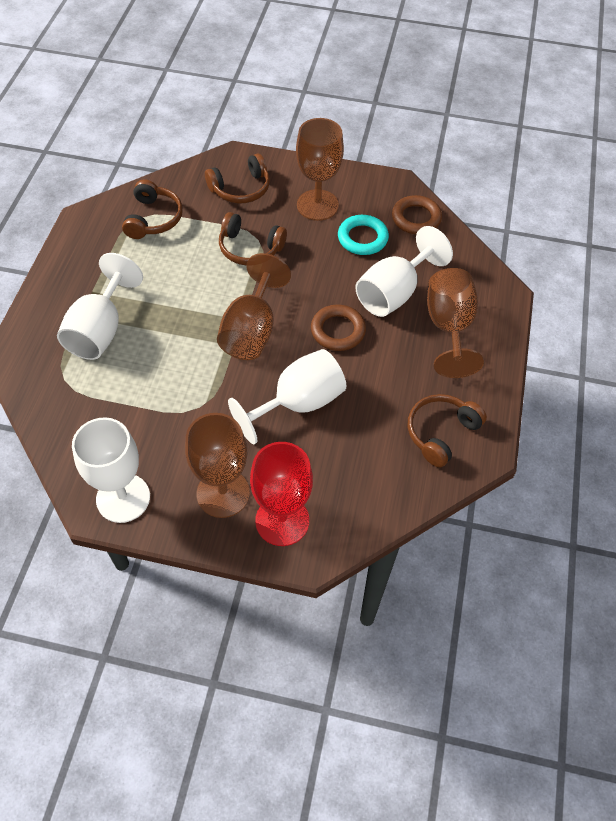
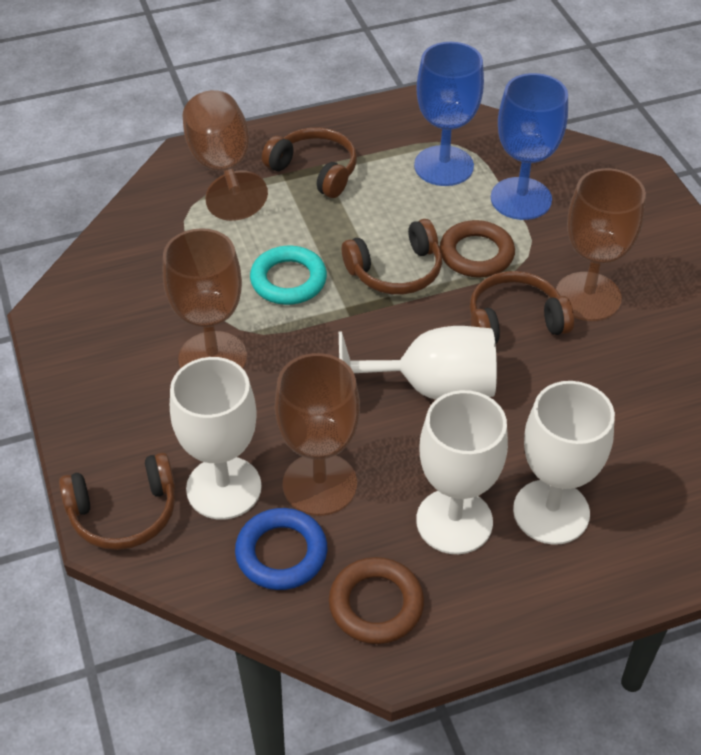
blue goblet: none = 0 -> [414,42,484,186] [491,73,568,220] = 2
blue ring: none = 0 -> [235,508,327,590] = 1
red goblet: [250,442,313,546] = 1 -> none = 0

